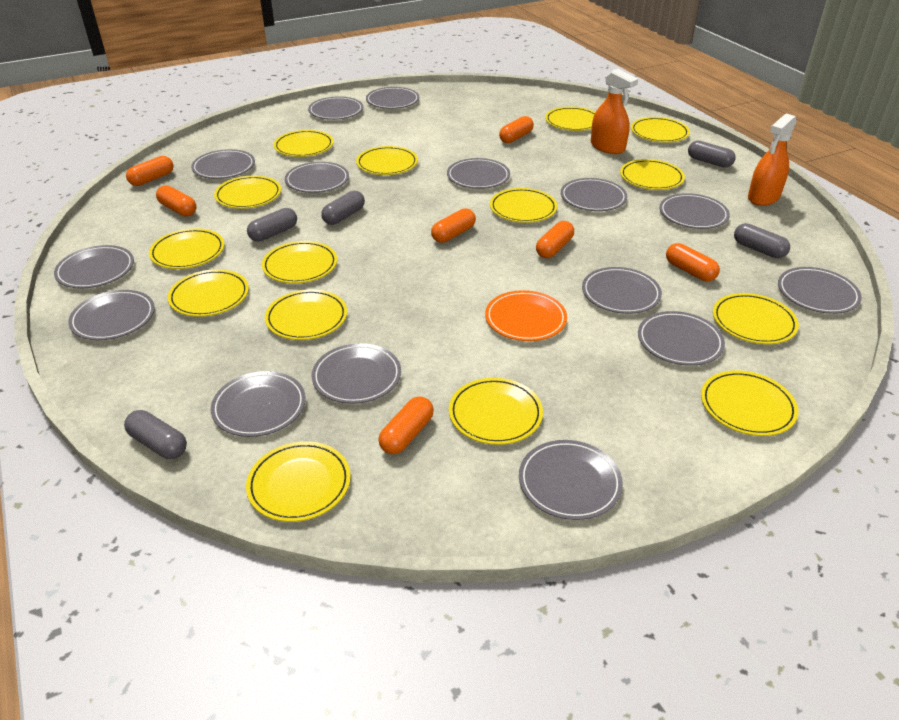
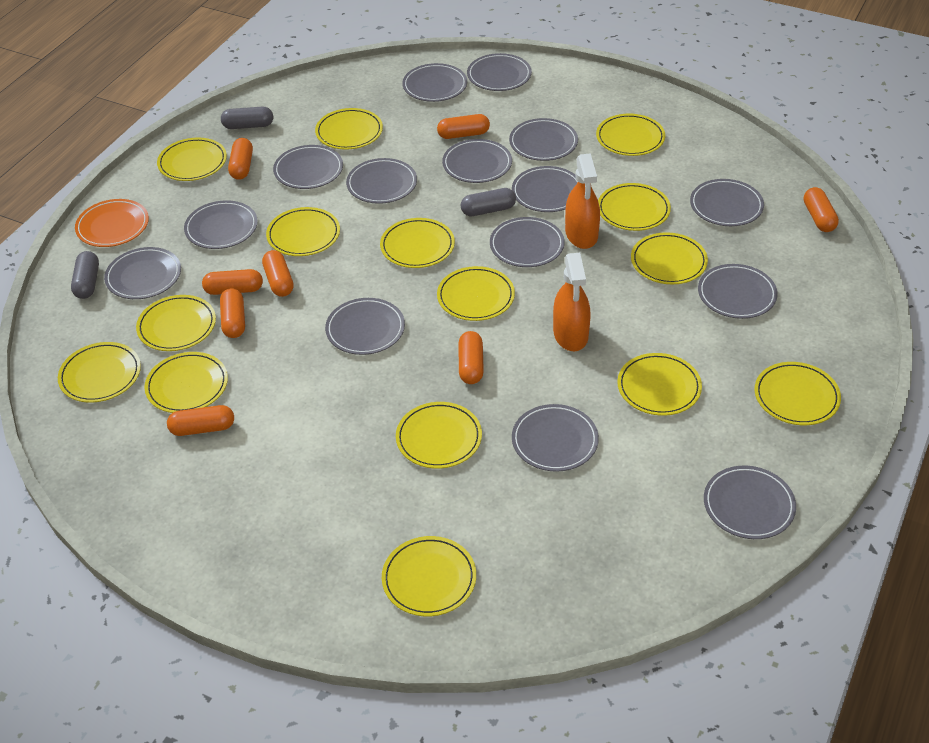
grey capsule: [124,410,187,459] [247,208,297,242] [321,191,365,225] [688,140,736,168] [734,223,790,258] = 5 -> [71,251,99,299] [221,107,273,129] [461,188,516,216] = 3
orange capsule: [126,156,174,186] [156,185,197,216] [378,397,434,454] [431,208,476,243] [499,116,534,143] [536,221,574,258] [666,243,720,281] = 7 -> [167,405,234,436] [202,269,263,295] [220,288,245,338] [228,138,253,180] [262,250,294,297] [437,114,490,139] [458,331,484,384] [804,187,839,232] = 8

